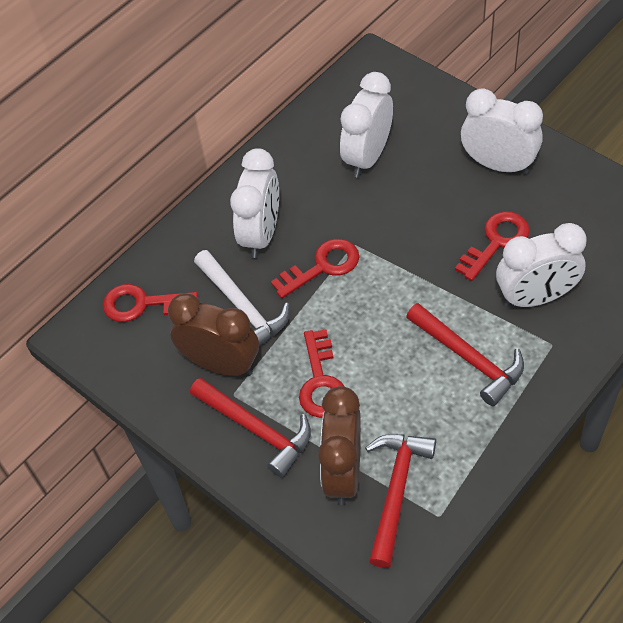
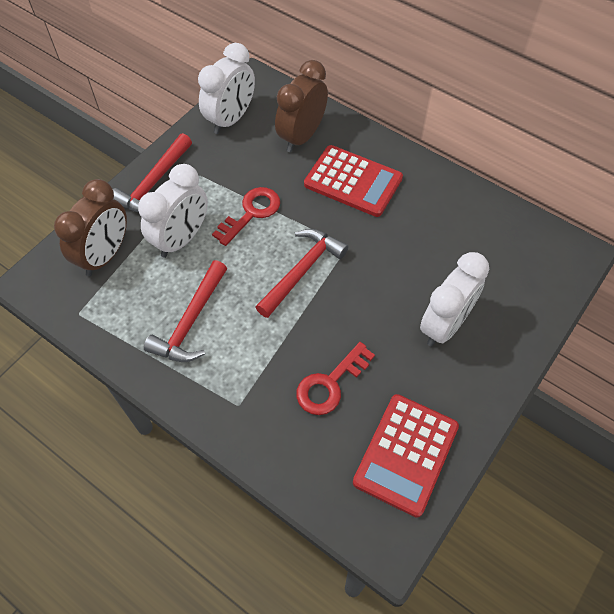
red calculator: none = 0 -> [304,145,403,217] [353,394,459,518] = 2
red key: [103,284,198,322] [271,239,359,299] [299,329,345,418] [455,211,530,281] = 4 -> [212,187,280,246] [296,342,375,415] = 2
white clock: [230,148,279,258] [340,72,393,178] [461,88,543,174] [496,223,587,308] = 4 -> [138,164,208,258] [198,43,255,134] [420,252,489,347] = 3
white hammer: [194,250,290,347] = 1 -> none = 0

